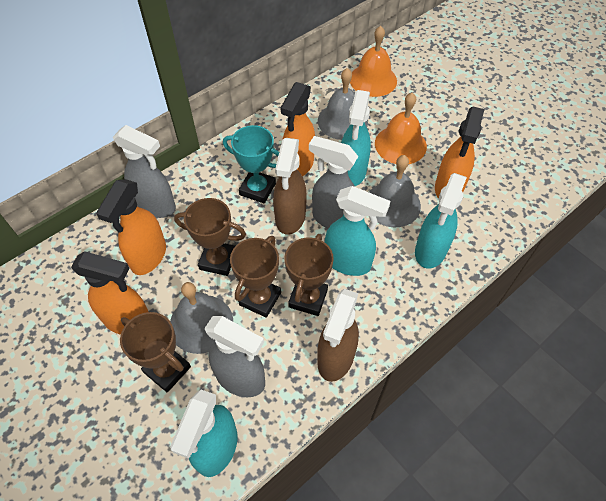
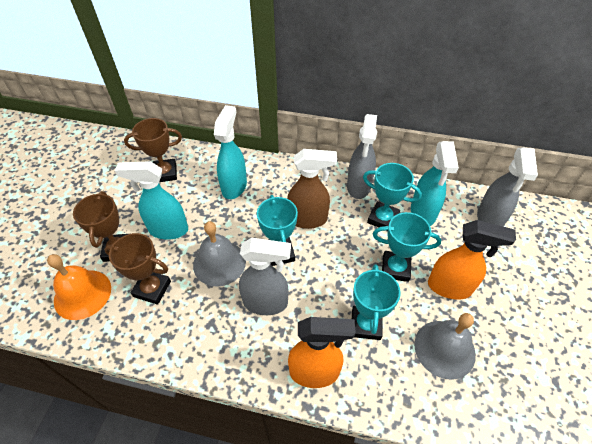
brown spray bottle: [273,138,307,235] [317,289,359,382] = 2 -> [287,149,337,229] = 1
brown trophy: [120,312,191,393] [174,198,246,276] [230,236,281,318] [285,234,334,316] = 4 -> [73,191,128,262] [104,233,171,305] [124,118,182,182] = 3
grey bell: [170,282,233,354] [318,68,368,140] [369,155,421,227] = 3 -> [193,221,246,287] [414,313,476,380] = 2
orange bell: [350,26,397,97] [375,93,427,164] = 2 -> [47,254,111,320] = 1
orange spray bottle: [71,251,148,335] [96,179,166,275] [281,82,315,176] [435,106,485,199] = 4 -> [288,317,356,388] [428,220,516,300] = 2
turquoise spray bottle: [170,390,237,477] [325,186,390,276] [341,90,371,186] [415,173,467,269] = 4 -> [115,161,188,240] [214,105,247,199] [411,141,459,226] = 3
turquoise trophy: [223,125,279,203] = 1 -> [257,195,298,266] [352,264,401,340] [363,163,422,231] [373,212,441,282] = 4

